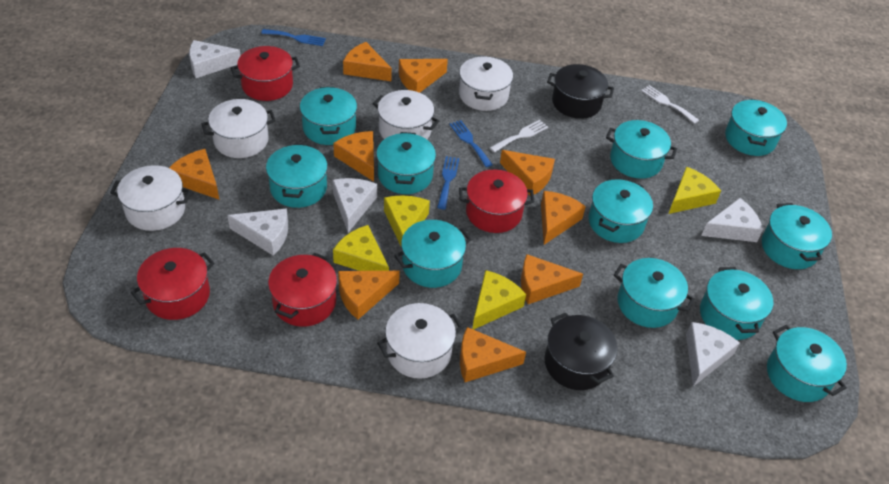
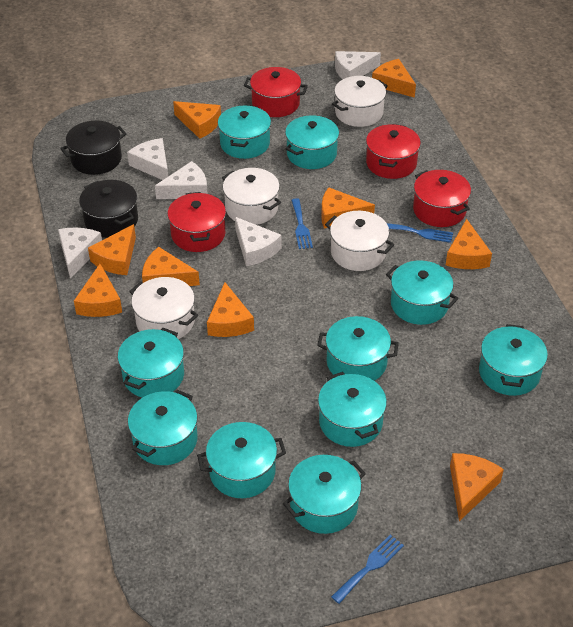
turquoise pot: [266,144,328,208] [300,87,357,145] [376,132,436,194] [395,220,472,288] [588,179,653,243] [606,120,677,179] [614,258,695,328] [700,267,773,340] [725,99,787,156] [762,203,832,269] [767,325,847,402] = 11 -> [118,328,184,398] [128,389,198,465] [197,422,286,498] [218,105,271,159] [283,455,366,534] [285,115,339,169] [317,316,399,381] [318,372,387,447] [386,261,459,325] [479,324,548,396] = 10
white fork: [490,120,548,153] [641,85,699,124] = 2 -> none = 0
white pot: [110,165,191,231] [201,99,276,158] [373,90,439,139] [377,303,463,379] [459,56,513,111] = 5 -> [129,277,198,339] [222,168,281,225] [325,211,395,271] [332,76,388,127] = 4
yellow cheese: [333,225,389,271] [384,195,430,246] [472,270,526,330] [668,167,721,214] = 4 -> none = 0

